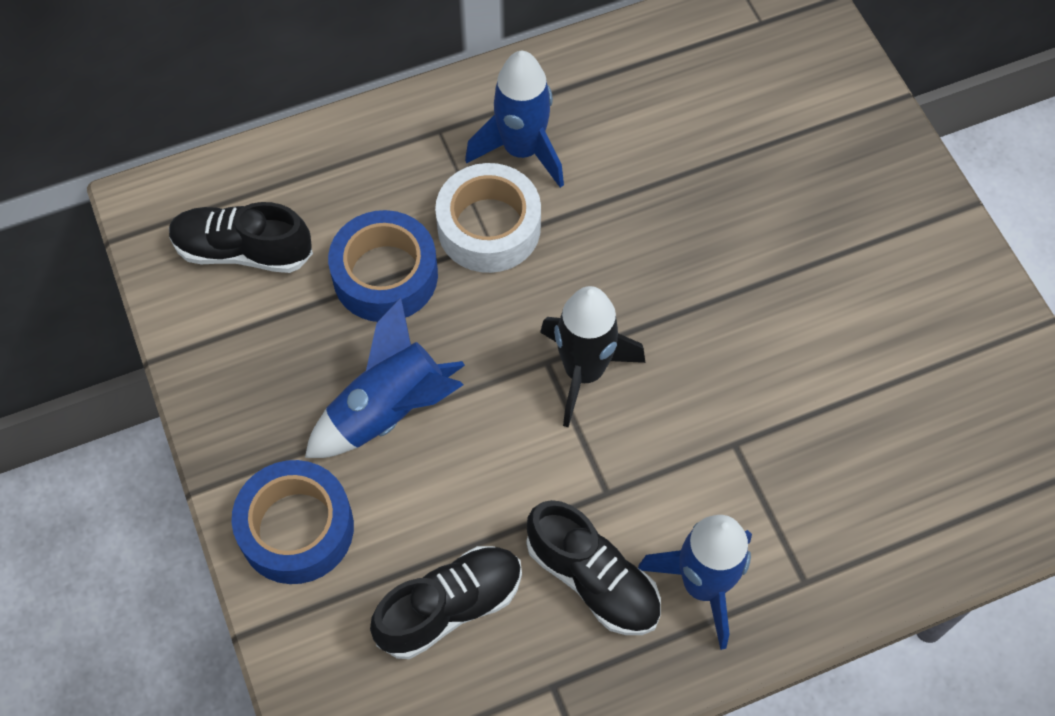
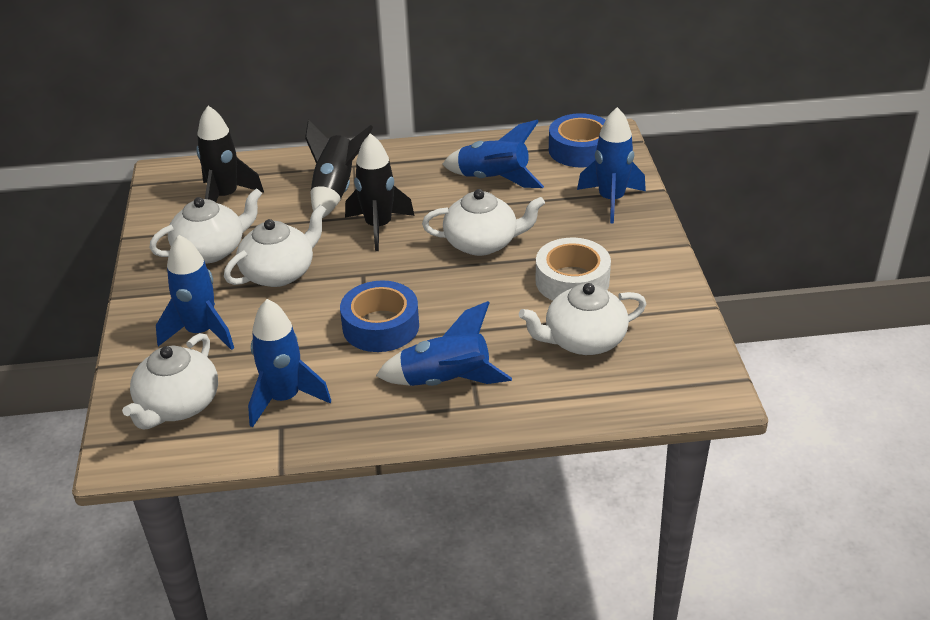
black rocket: [540,286,645,427] = 1 -> [196,106,264,202] [305,120,373,218] [345,133,415,251] = 3
black shoe: [169,202,313,273] [370,546,522,659] [527,500,661,635] = 3 -> none = 0
blue rocket: [305,298,465,458] [465,51,564,188] [638,515,752,650] = 3 -> [156,235,234,350] [248,299,331,427] [376,301,512,386] [442,120,544,188] [577,107,646,223] = 5
white teapot: none = 0 -> [122,333,218,429] [149,188,262,264] [224,205,327,287] [422,189,545,256] [519,283,646,355] = 5

